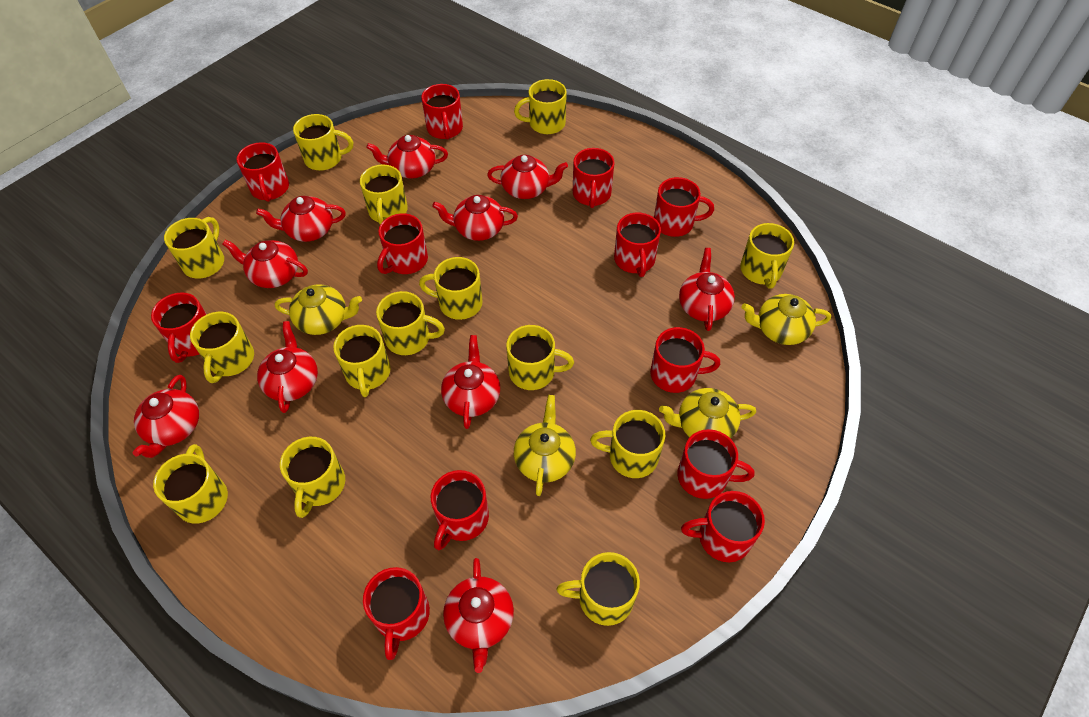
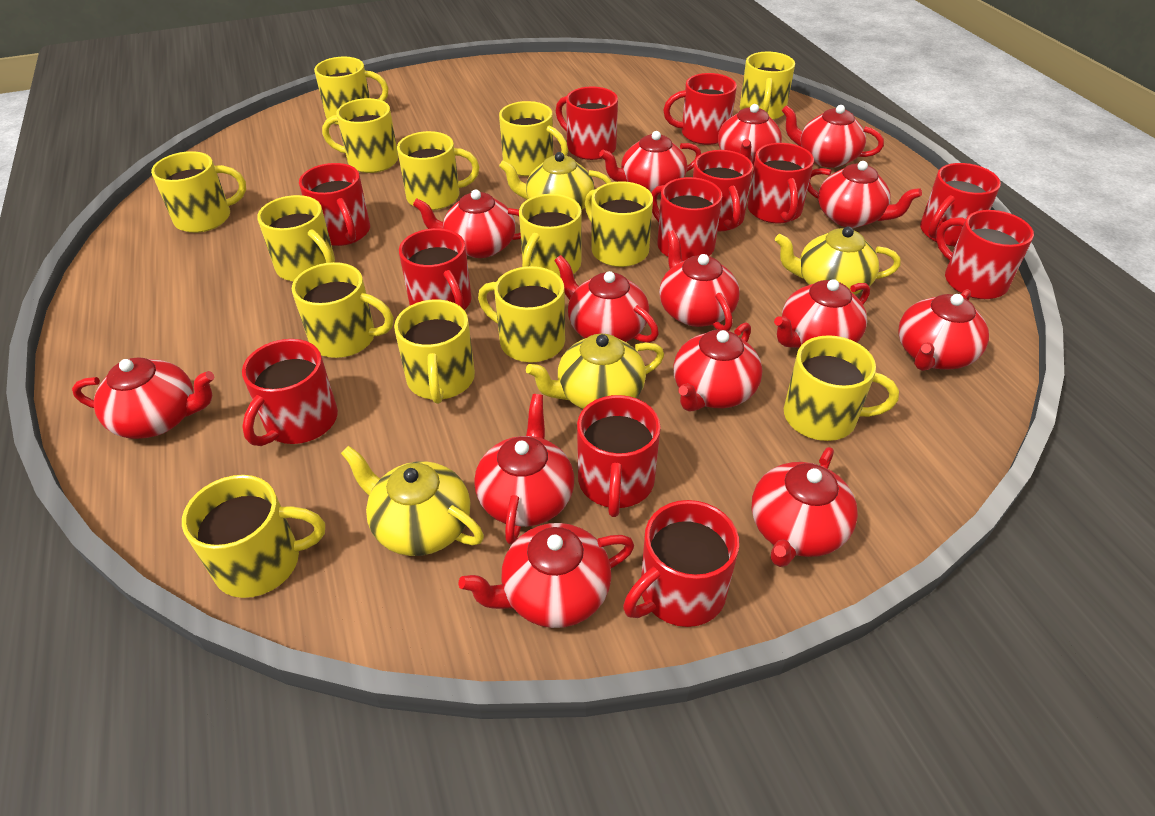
red teapot: [133,375,199,458] [222,240,308,288] [256,196,346,242] [257,321,318,413] [366,135,448,179] [432,195,518,241] [441,335,500,429] [443,558,514,673] [487,155,568,199] [679,248,735,331] = 10 -> [72,357,214,439] [413,190,521,258] [459,523,634,628] [474,394,574,545] [554,255,659,343] [599,131,701,195] [659,230,740,331] [673,322,762,412] [718,104,782,166] [752,447,858,567] [774,279,870,348] [782,105,884,168] [808,161,922,228] [898,289,989,371] = 14

